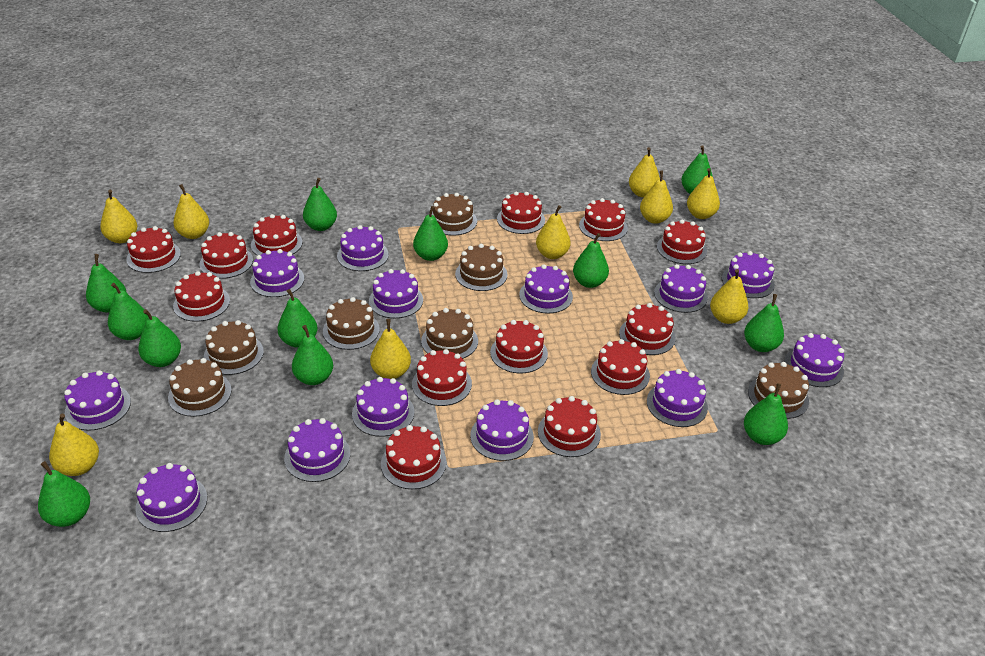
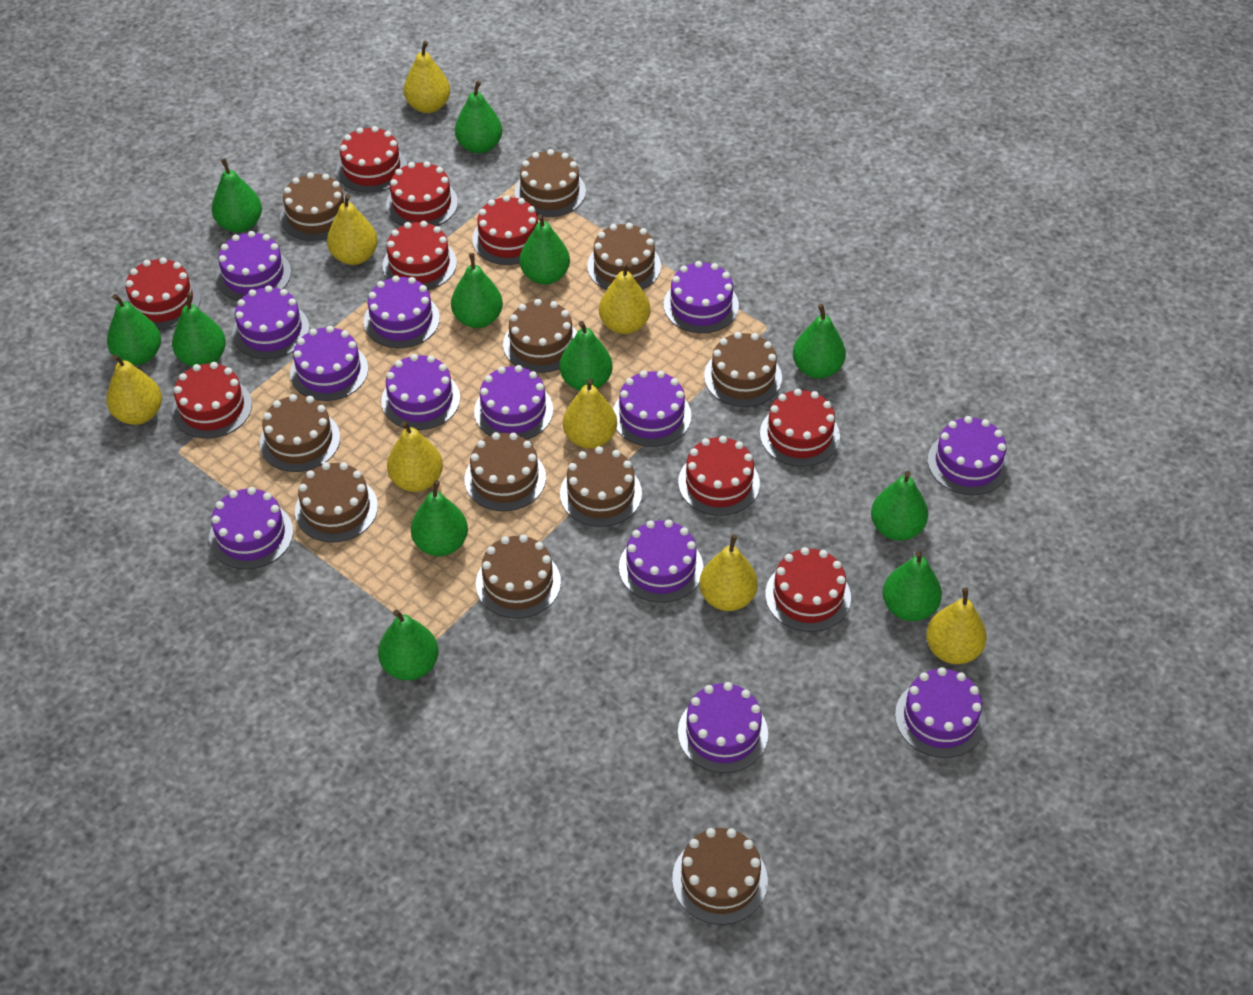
brown cake: [168,358,232,417] [204,320,264,375] [323,297,380,350] [421,308,478,358] [432,193,477,235] [455,244,508,291] [748,362,809,419] = 7 -> [260,394,340,472] [280,172,349,241] [295,462,378,543] [465,432,546,511] [476,534,561,619] [503,299,577,373] [515,149,586,217] [560,446,642,527] [587,223,661,290] [672,828,768,925] [704,332,782,407] = 11
red cake: [126,226,181,273] [173,271,230,322] [199,232,253,279] [251,214,302,255] [381,425,447,489] [412,349,472,406] [490,320,548,373] [497,192,545,234] [538,396,601,457] [579,198,628,241] [591,339,650,395] [619,303,676,355] [657,220,707,264] = 13 -> [125,257,201,330] [172,362,252,438] [336,126,407,193] [383,221,457,290] [386,161,458,226] [472,195,539,265] [678,436,760,516] [760,388,840,467] [765,547,851,632] = 9
yellow pear: [49,414,99,476] [100,190,137,243] [173,184,209,239] [370,319,411,379] [536,205,571,259] [629,147,660,197] [640,171,673,224] [687,168,720,219] [710,269,748,324] = 9 -> [106,354,162,425] [327,194,378,265] [387,421,443,492] [404,41,450,113] [563,379,617,448] [599,263,650,334] [699,535,758,611] [926,588,987,664] = 8

